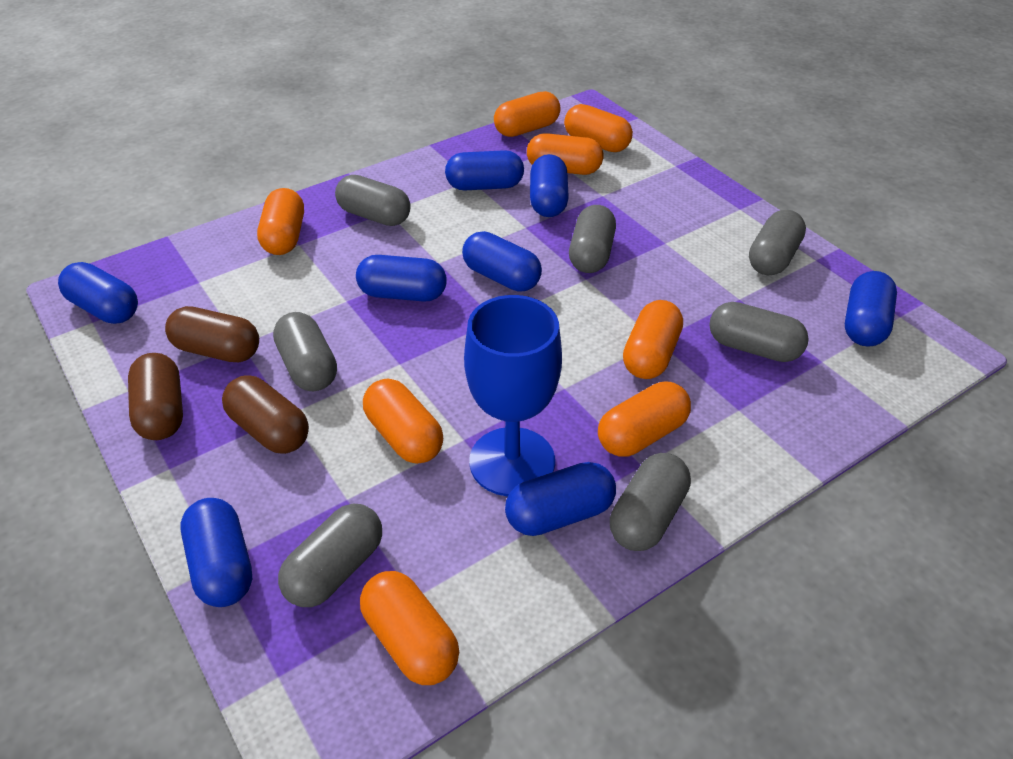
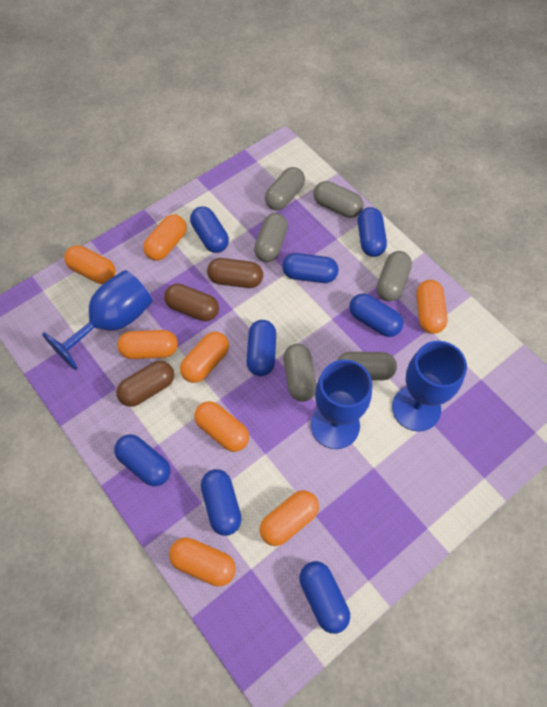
blue goblet: [464,295,562,496] = 1 -> [42,270,152,370] [311,359,372,449] [392,341,467,432] = 3
grey capsule: [273,312,337,391] [278,503,382,607] [335,175,411,226] [569,205,616,273] [610,453,691,551] [709,302,809,362] [749,210,806,275] = 7 -> [254,213,288,262] [265,167,305,210] [283,344,317,402] [313,181,363,218] [337,352,397,380] [376,251,412,301] = 6

